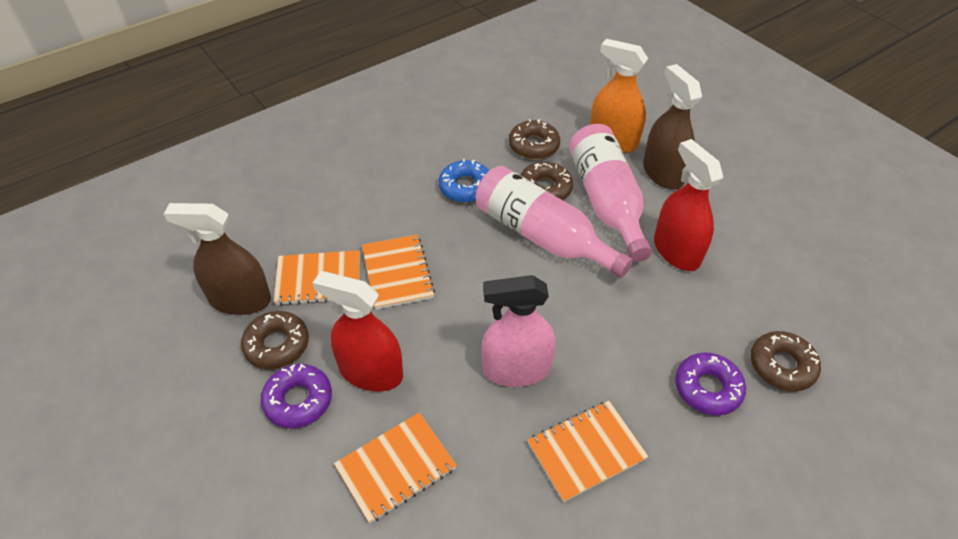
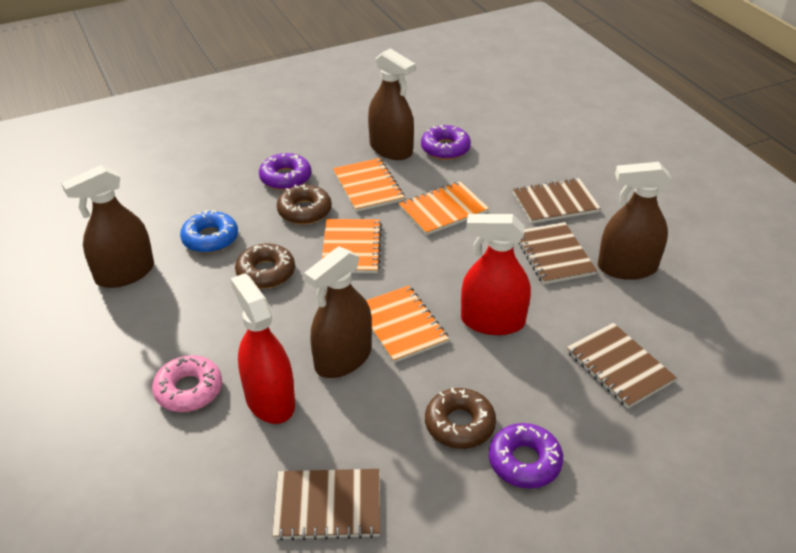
brown donut: [241,311,309,369] [509,119,560,159] [520,162,573,200] [751,331,821,391] = 4 -> [235,243,295,289] [277,185,332,224] [425,388,496,449] = 3
brown notebook: none = 0 -> [272,469,380,541] [513,178,601,224] [519,222,597,284] [567,323,677,408] = 4
brown spray bottle: [164,203,271,315] [643,64,702,190] = 2 -> [61,165,154,288] [304,246,372,378] [368,48,416,160] [598,162,672,280] = 4
orange spray bottle: [590,39,648,153] = 1 -> none = 0
pink bottle: [475,166,633,278] [569,124,652,262] = 2 -> none = 0
pink donut: none = 0 -> [152,355,222,412] = 1
pink spray bottle: [482,275,556,387] = 1 -> none = 0
purple donut: [260,364,332,429] [675,352,746,416] = 2 -> [259,153,311,190] [421,125,471,160] [489,423,563,488] = 3

